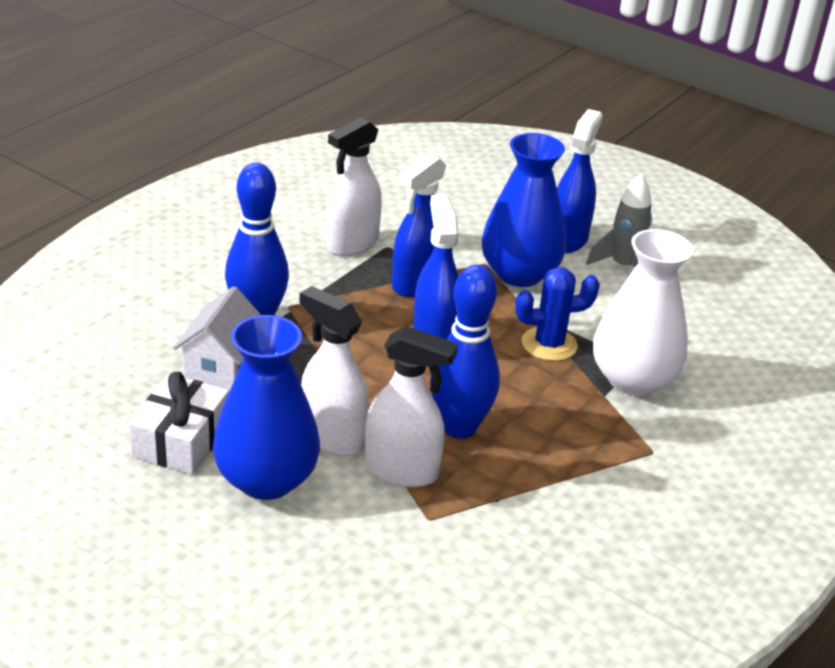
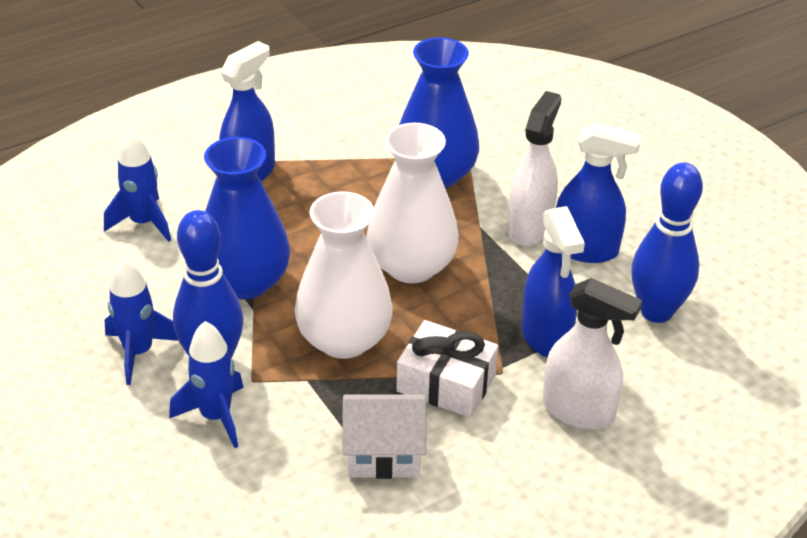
blue cactus: [515,267,600,361] = 1 -> none = 0
blue rocket: none = 0 -> [104,130,171,242] [105,257,178,385] [169,321,244,448] = 3
grey rocket: [586,173,652,268] = 1 -> none = 0
white spray bottle: [300,286,369,456] [326,117,382,256] [365,326,458,487] = 3 -> [507,91,562,246] [543,278,642,430] = 2
white vase: [593,229,693,396] = 1 -> [295,191,393,359] [366,123,459,283] = 2

